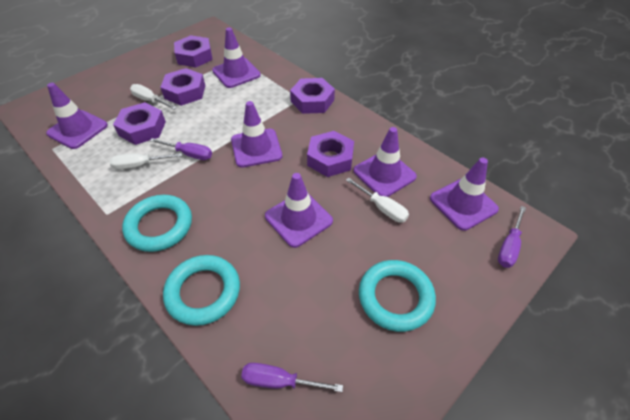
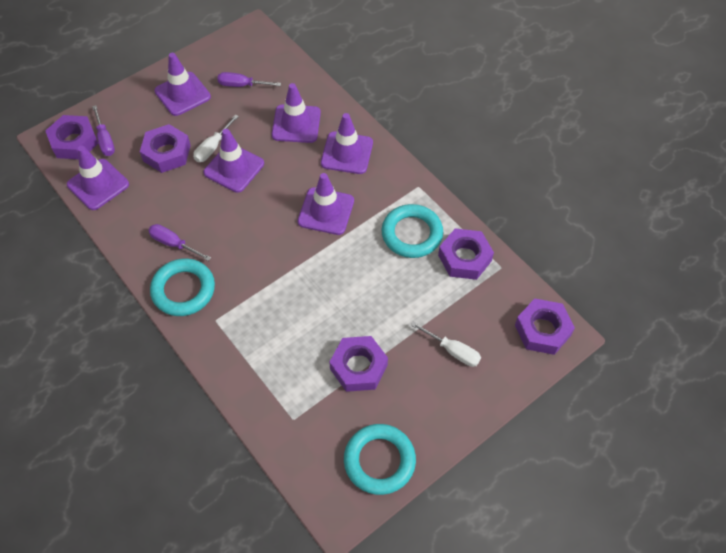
white screwdriver: [110,153,182,170] [130,84,177,110] [346,178,409,223] = 3 -> [193,115,239,162] [411,321,481,367] = 2

